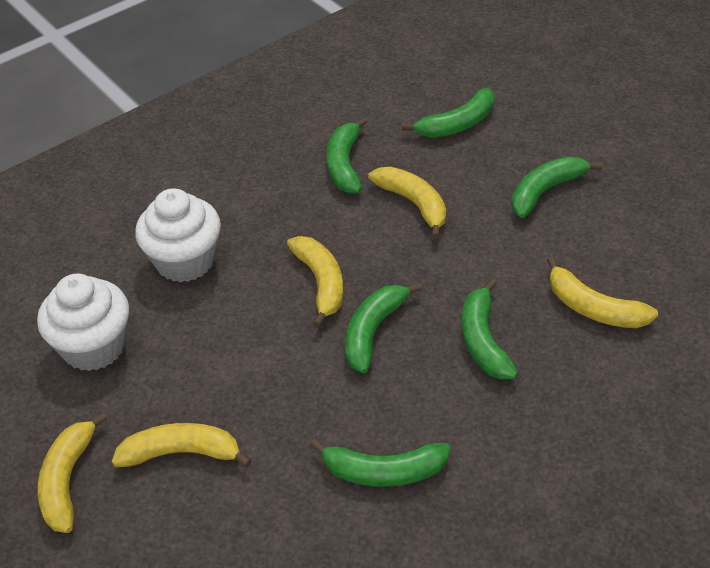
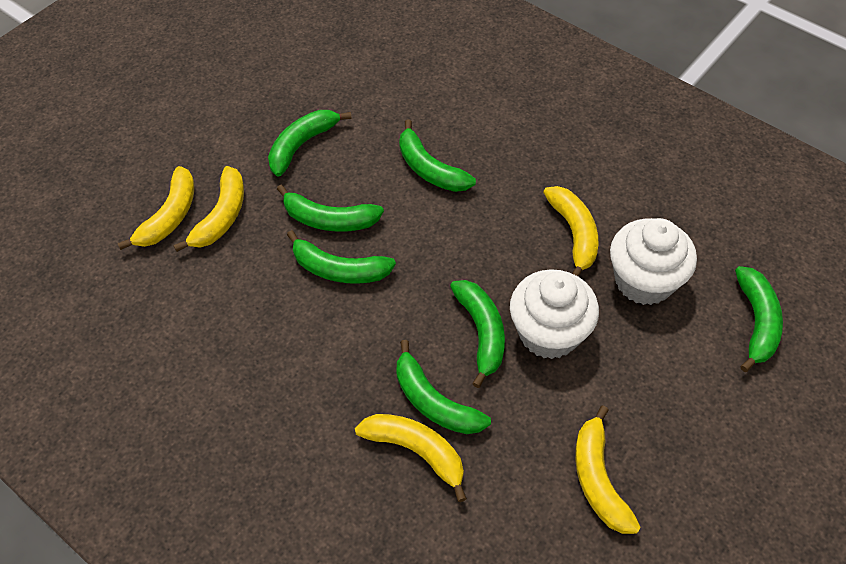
green banana: [310,439,451,487] [326,117,368,194] [345,282,422,373] [402,88,494,138] [462,278,518,379] [512,157,603,218] = 6 -> [268,110,352,177] [277,185,384,232] [287,230,396,284] [396,340,491,434] [399,119,476,192] [450,280,505,388] [735,266,783,372] = 7

